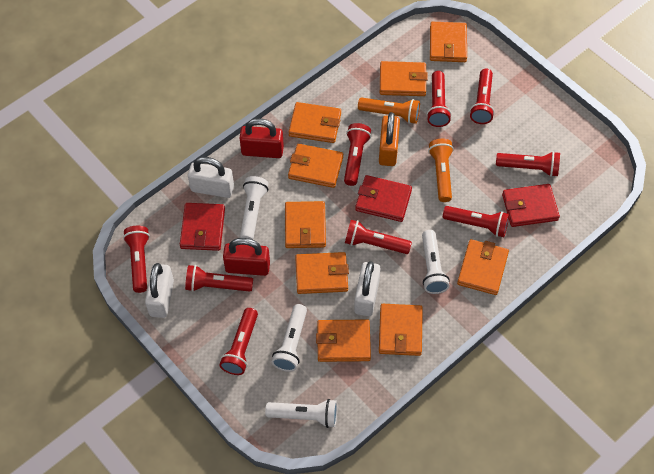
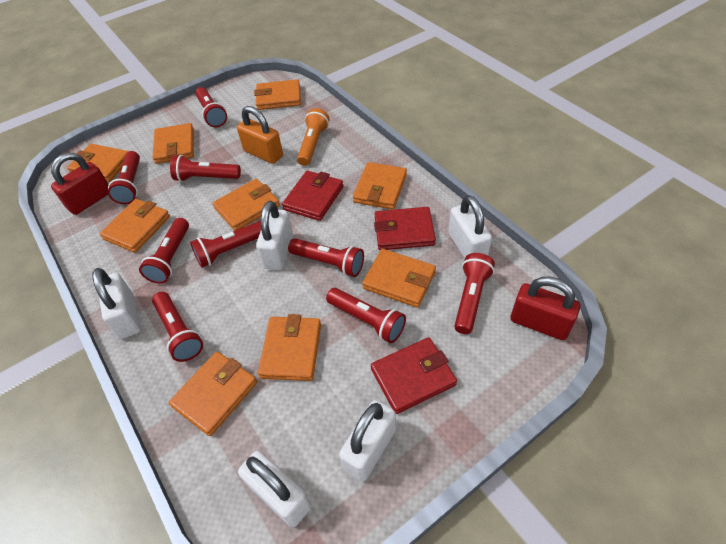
orange flashlight: [358,97,420,124] [428,139,454,202] = 2 -> [297,108,330,166] = 1
white flashlight: [240,176,268,240] [265,399,337,428] [272,304,307,372] [422,230,450,294] = 4 -> none = 0
white padlock: [145,263,174,318] [188,157,234,198] [354,261,381,316] = 3 -> [92,268,141,339] [238,451,311,527] [256,201,293,270] [339,400,396,482] [448,195,492,258] = 5

